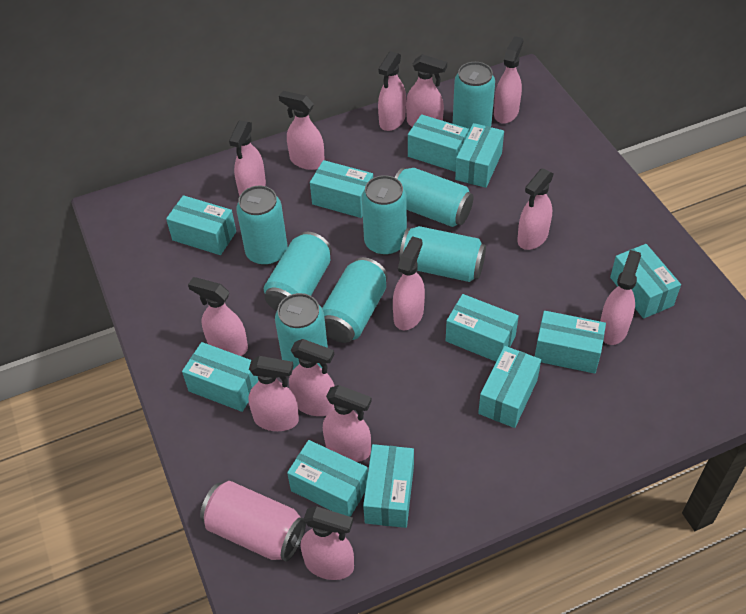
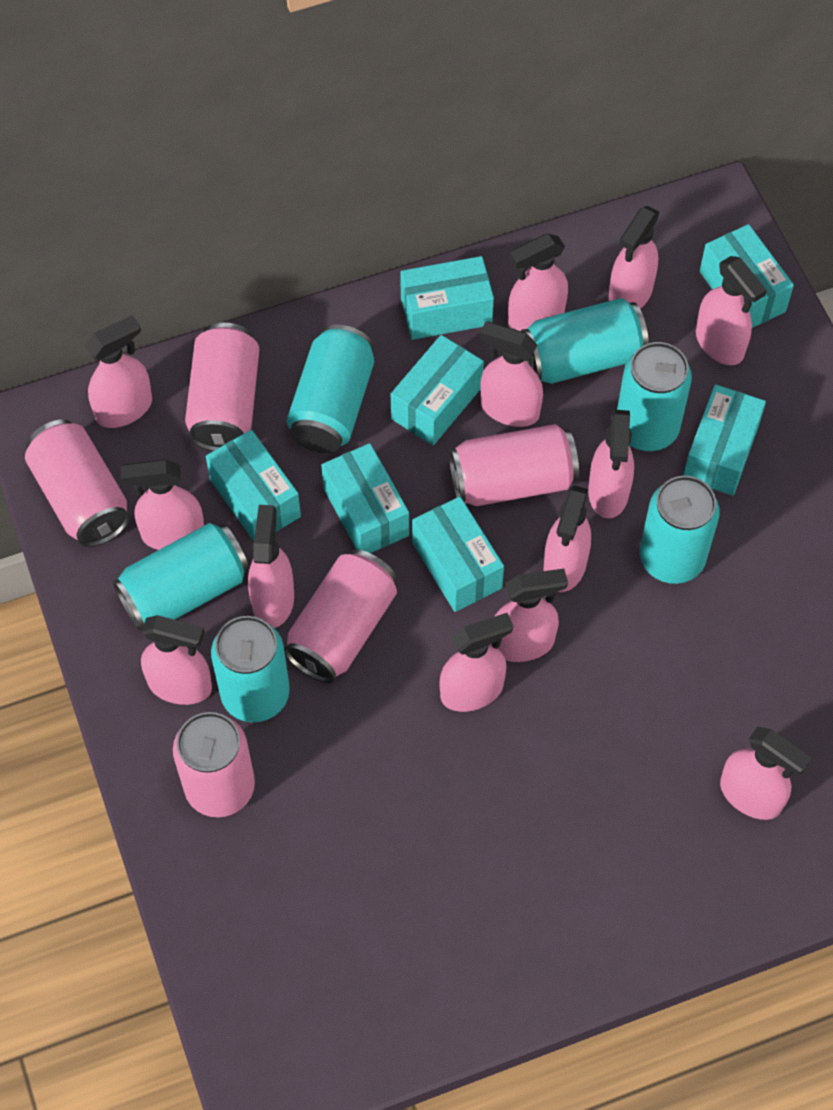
pink can: [200,481,306,562] = 1 -> [25,419,130,547] [173,712,255,817] [185,323,259,451] [284,550,397,683] [449,424,579,506] = 5
turquoise box: [166,195,236,255] [182,342,259,412] [287,440,368,517] [310,160,373,218] [363,444,414,528] [408,114,469,172] [446,294,519,362] [455,123,504,188] [478,346,541,428] [535,311,606,374] [610,244,681,319] = 11 -> [206,430,301,541] [321,443,409,553] [391,335,484,446] [400,256,494,340] [412,496,504,612] [683,384,766,496] [700,224,794,328] = 7
turquoise can: [236,186,287,266] [264,232,332,311] [275,293,328,371] [322,257,388,343] [362,175,407,256] [395,168,474,227] [399,226,486,282] [453,62,495,130] = 8 -> [113,523,249,632] [211,616,290,722] [286,324,374,453] [521,298,649,384] [617,342,692,451] [640,476,720,584] = 6

